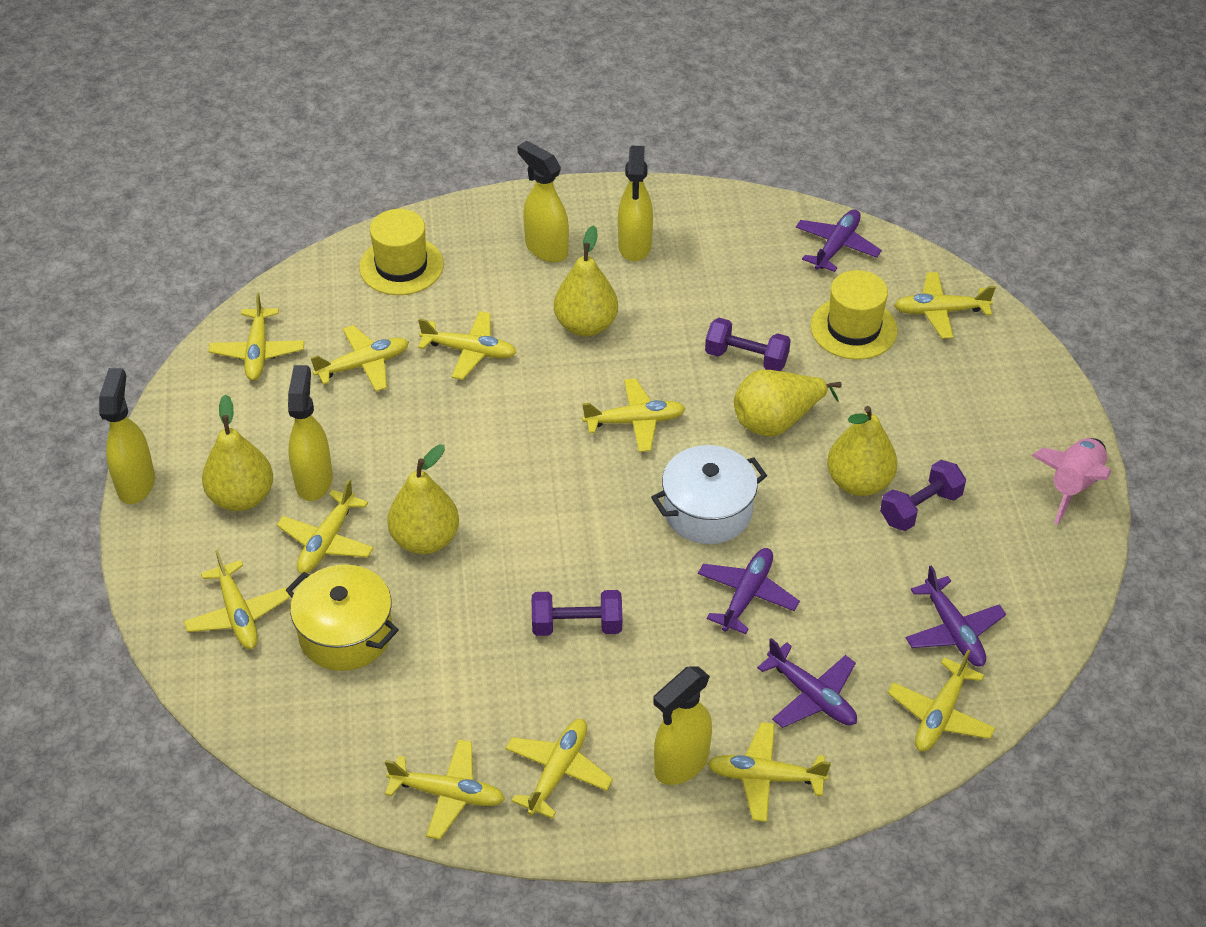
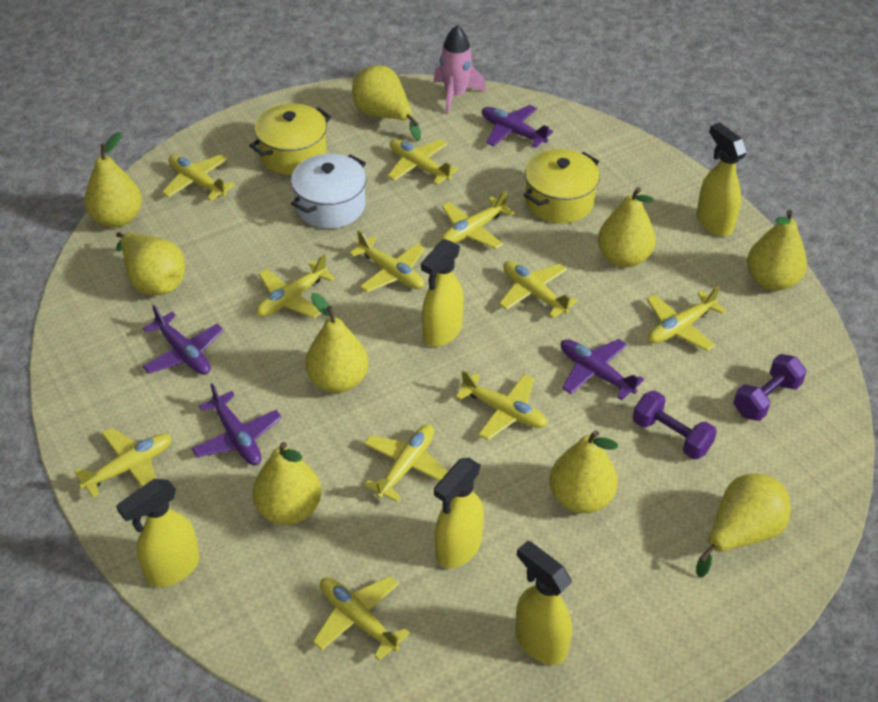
purple dumbbell: [532,590,622,636] [705,318,791,371] [880,460,966,531] = 3 -> [633,391,717,460] [734,354,807,421] = 2
yellow hat: [359,209,444,295] [810,270,898,360] = 2 -> none = 0
yellow pear: [202,394,273,511] [387,445,459,554] [554,225,618,337] [734,370,842,437] [827,406,898,496] = 5 -> [84,132,142,227] [116,232,185,295] [253,442,321,525] [305,293,368,393] [352,65,421,141] [550,430,618,513] [598,187,656,267] [696,474,791,577] [747,210,807,291] = 9
yellow pot: [286,565,399,671] = 1 -> [249,104,331,175] [524,149,600,223] = 2

